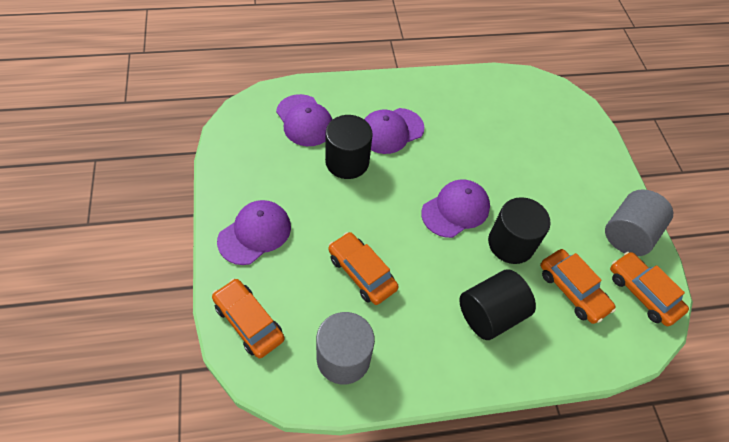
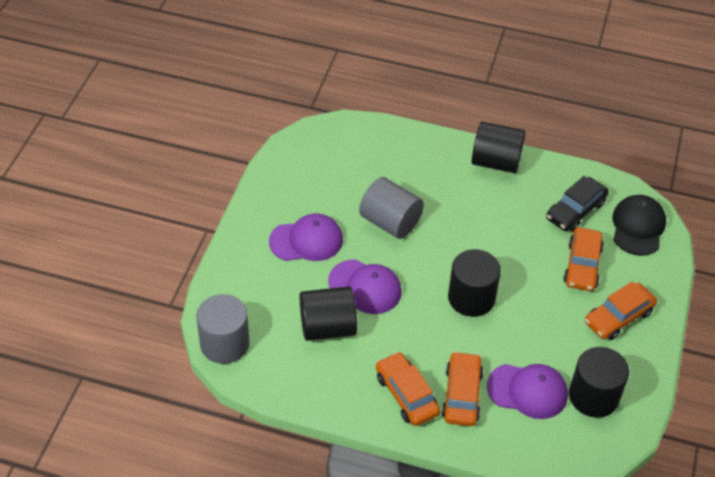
black cap: none = 0 -> [612,195,666,256] = 1
black car: none = 0 -> [546,176,609,232] = 1
black cylinder: [325,115,373,179] [459,269,536,340] [488,197,551,264] = 3 -> [300,286,357,341] [448,249,501,317] [472,122,526,173] [569,347,629,418] = 4
purple cap: [217,200,291,265] [276,94,333,146] [364,108,424,154] [421,179,490,238] = 4 -> [269,213,343,261] [328,259,402,314] [487,364,568,419] = 3

